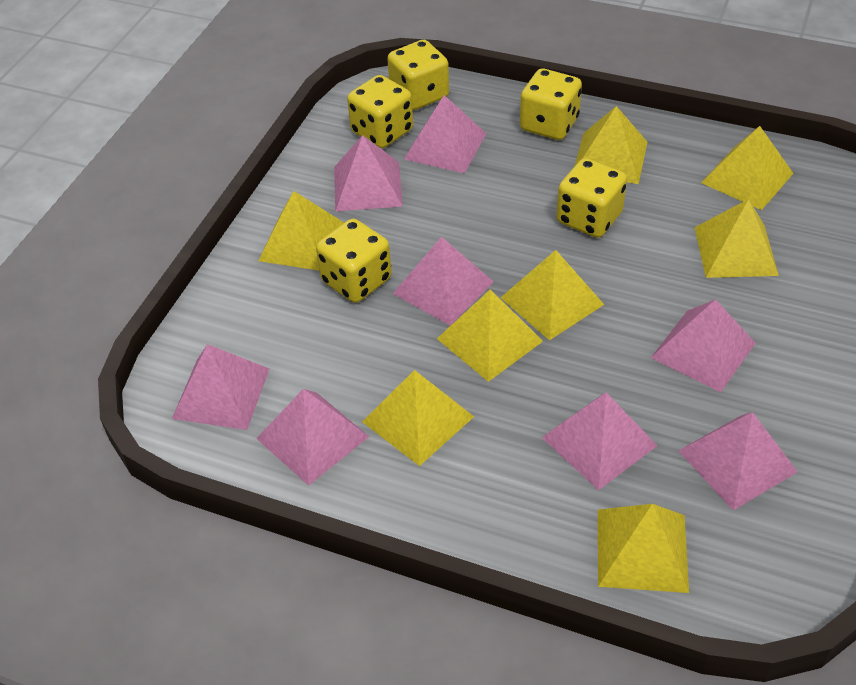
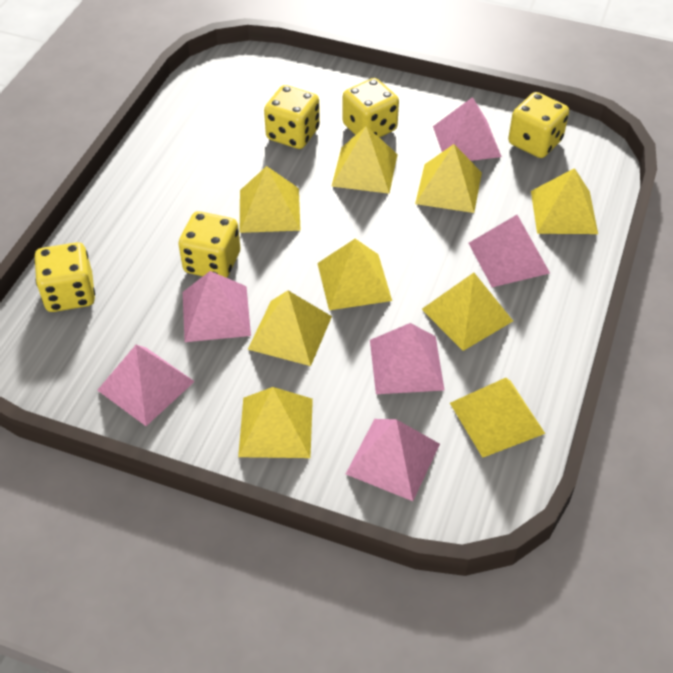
pink pyramid: [172,344,269,430] [256,389,369,486] [334,135,403,212] [393,237,493,326] [404,95,487,173] [542,393,658,490] [651,299,756,393] [678,412,798,510] = 8 -> [97,345,195,426] [183,271,251,342] [346,419,440,501] [370,323,444,394] [433,97,502,161] [469,215,550,287] = 6
yellow pyramid: [258,191,344,271] [362,370,474,466] [437,289,543,382] [501,250,604,340] [575,106,647,184] [598,504,689,593] [695,199,779,278] [701,126,793,210] = 8 -> [238,387,313,458] [240,166,301,233] [248,290,332,366] [317,239,392,310] [331,126,398,194] [415,144,482,213] [422,273,513,351] [450,378,545,458] [531,168,598,234] = 9

